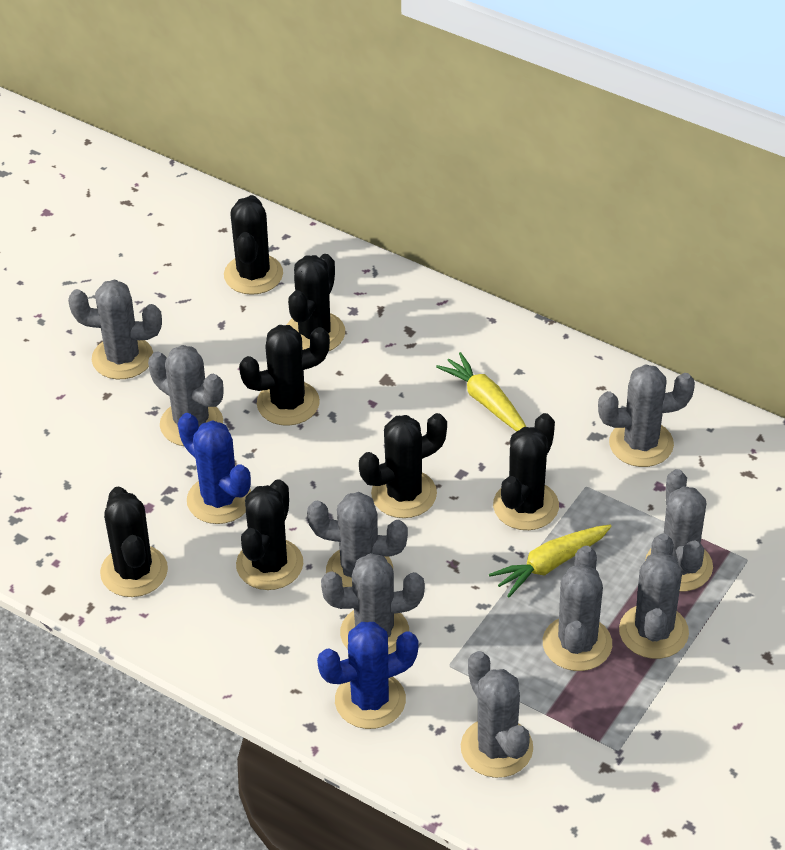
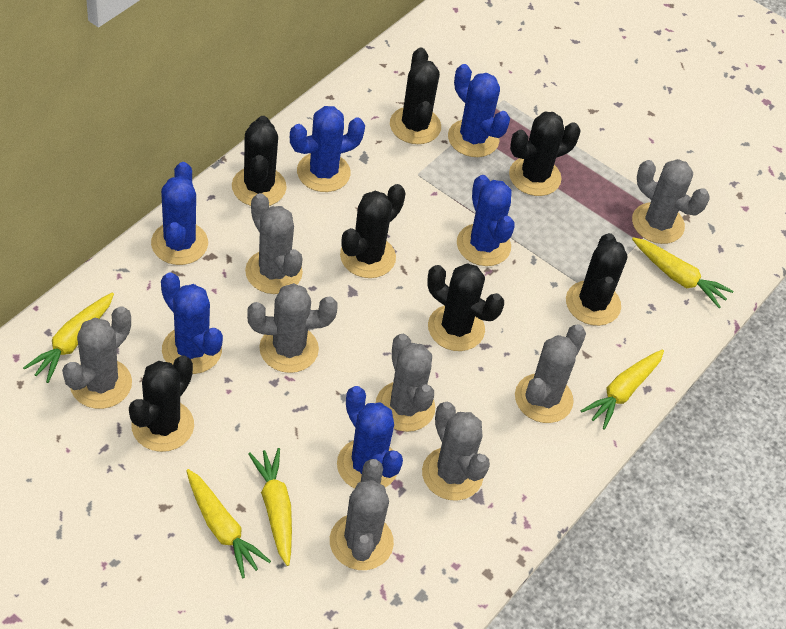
blue cactus: [178,413,251,524] [317,622,418,729] = 2 -> [151,162,208,265] [161,272,223,374] [290,106,365,192] [337,386,403,488] [448,64,510,157] [457,175,515,266] = 6
grey cactus: [68,280,162,379] [148,345,223,446] [307,492,408,587] [321,553,425,654] [461,651,533,778] [543,546,612,671] [598,364,695,467] [619,533,689,659] [645,469,713,592] = 9 -> [62,306,132,409] [245,193,303,294] [247,283,338,373] [330,459,394,570] [376,334,435,432] [422,402,490,501] [515,324,586,423] [632,159,709,244] = 8
yellow carrot: [436,352,526,431] [489,525,611,597] = 2 -> [23,293,114,383] [186,469,271,578] [248,448,292,566] [581,349,664,430] [632,237,734,308] = 5

